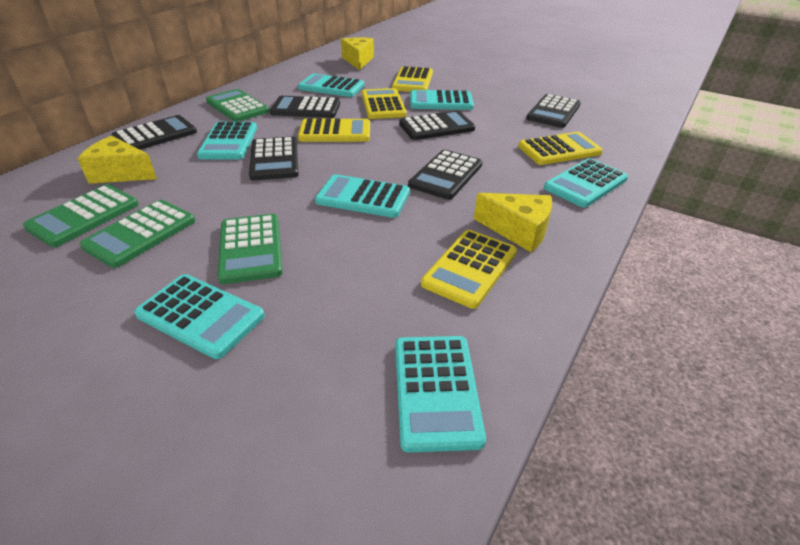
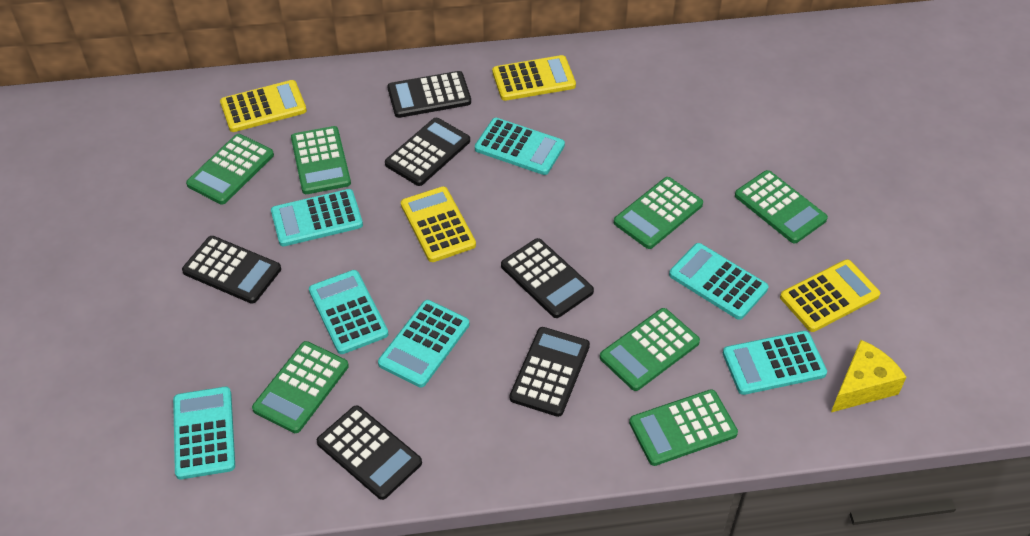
green calculator: [23,184,139,247] [80,200,195,268] [206,89,269,122] [218,214,283,284] = 4 -> [186,134,274,204] [252,341,349,433] [291,126,351,194] [600,308,700,391] [614,177,703,249] [629,389,738,466] [735,170,828,243] = 7
yellow calculator: [298,118,370,142] [362,88,407,119] [392,66,433,92] [421,230,517,309] [518,132,603,165] = 5 -> [220,80,307,132] [401,186,476,262] [492,55,576,101] [780,259,880,332] = 4
yellow cheese: [77,136,157,184] [341,37,374,70] [474,193,552,252] = 3 -> [831,340,906,412] = 1

